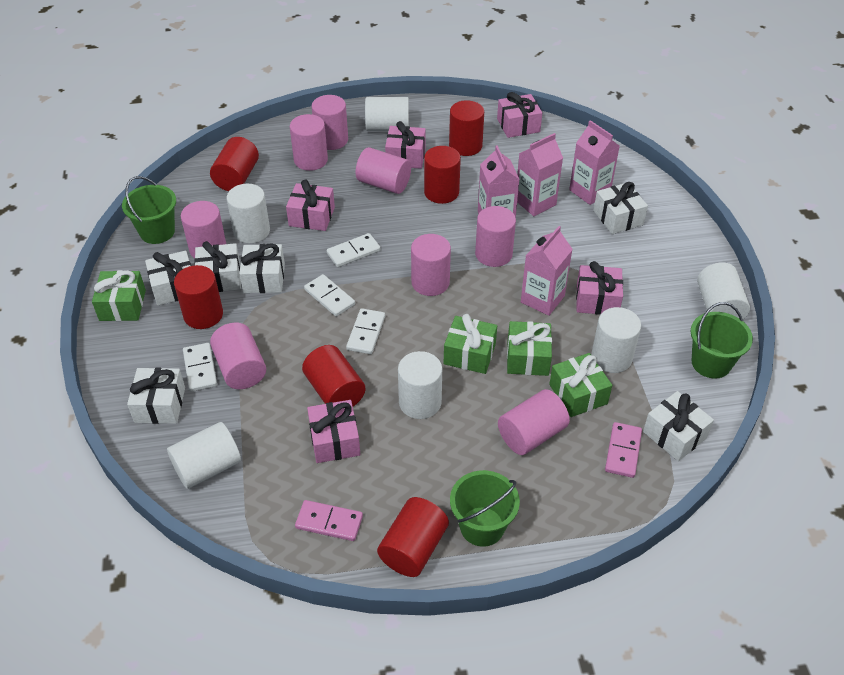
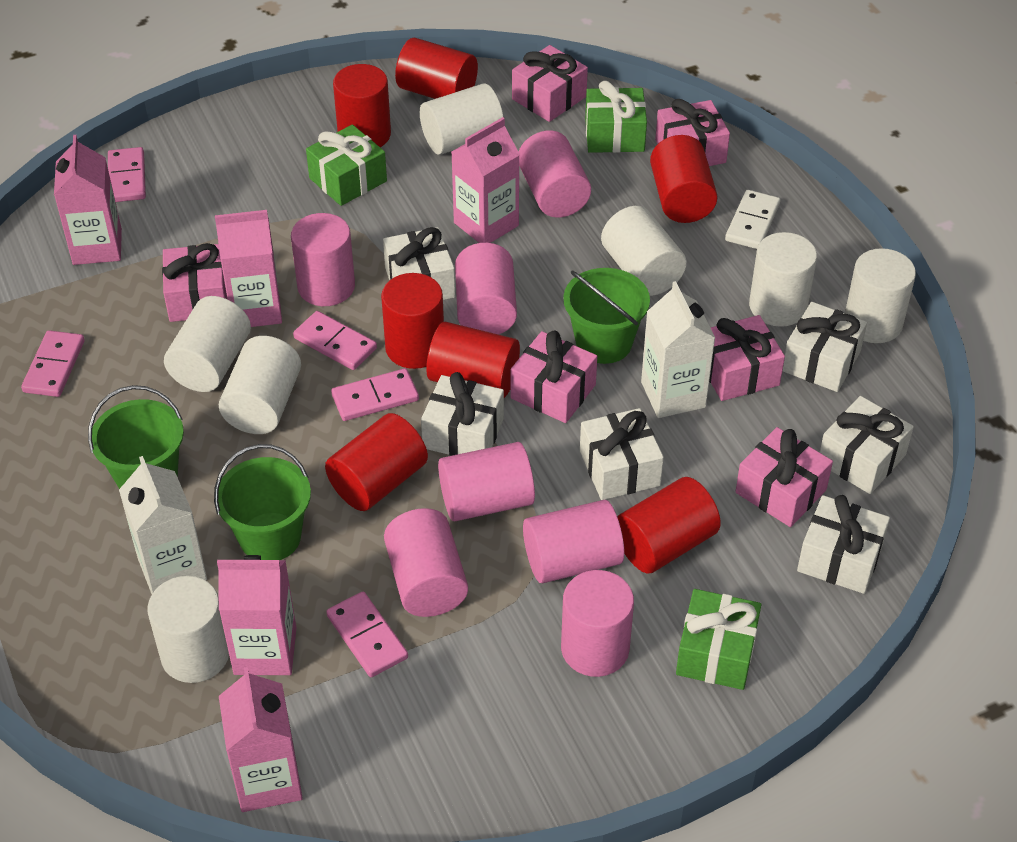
green gift: [92,270,146,321] [444,314,497,374] [507,321,552,376] [549,353,612,417] = 4 -> [306,125,387,206] [585,81,647,153] [676,589,761,690] = 3
pink carton: [478,145,520,218] [517,133,563,216] [521,226,573,316] [569,120,620,205] = 4 -> [54,135,122,265] [215,210,282,327] [217,555,296,675] [219,667,303,812] [452,117,520,243] = 5
pink cylinder: [181,201,226,258] [210,323,266,389] [290,114,328,171] [312,95,348,150] [355,147,411,194] [411,234,451,296] [475,206,516,267] [498,389,570,455] = 8 -> [291,213,355,306] [384,508,468,617] [438,442,535,521] [455,243,517,335] [519,130,591,218] [523,500,624,583] [561,570,634,677] = 7
pink domino: [295,500,363,541] [605,422,642,478] = 2 -> [21,330,85,397] [108,147,146,202] [293,311,377,370] [326,592,408,677] [331,368,419,421] = 5
pink gift: [286,180,335,231] [307,400,360,463] [385,121,426,169] [497,92,542,138] [576,261,623,315] = 5 -> [162,243,227,322] [510,331,597,423] [512,45,588,122] [655,99,730,166] [709,315,785,401] [735,427,833,527] = 6
red cylinder: [174,265,223,329] [210,137,259,191] [302,345,366,406] [377,497,449,577] [424,146,461,204] [449,100,484,156] = 6 -> [325,413,428,511] [333,64,391,147] [381,273,444,369] [395,38,478,99] [426,322,520,398] [617,477,721,574] [650,135,718,223] = 7
white carton: none = 0 -> [119,456,207,594] [641,281,715,418] = 2
white cylinder: [167,422,241,489] [227,184,270,243] [365,97,409,131] [398,351,442,419] [591,307,641,373] [697,262,750,319] = 6 -> [147,576,229,683] [164,296,251,392] [219,336,301,434] [420,83,504,155] [601,206,687,296] [749,232,817,327] [845,248,916,343] = 7
white domino: [183,343,217,392] [304,274,355,317] [327,233,381,267] [346,308,385,354] = 4 -> [725,190,780,249] = 1

